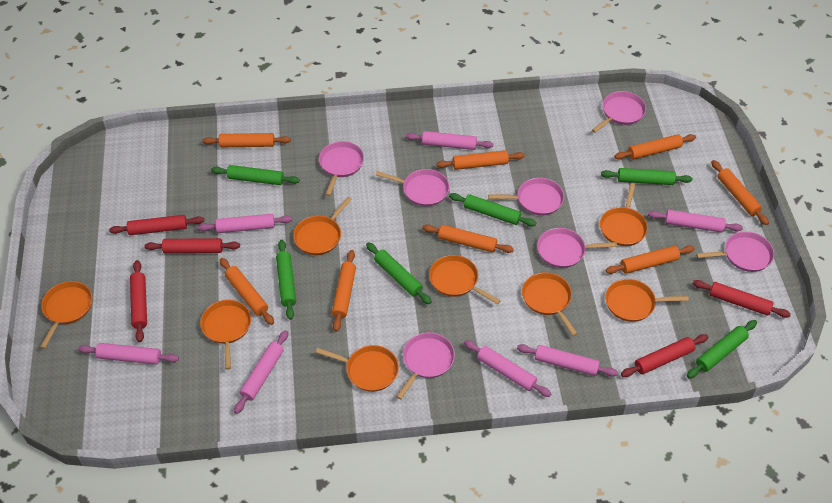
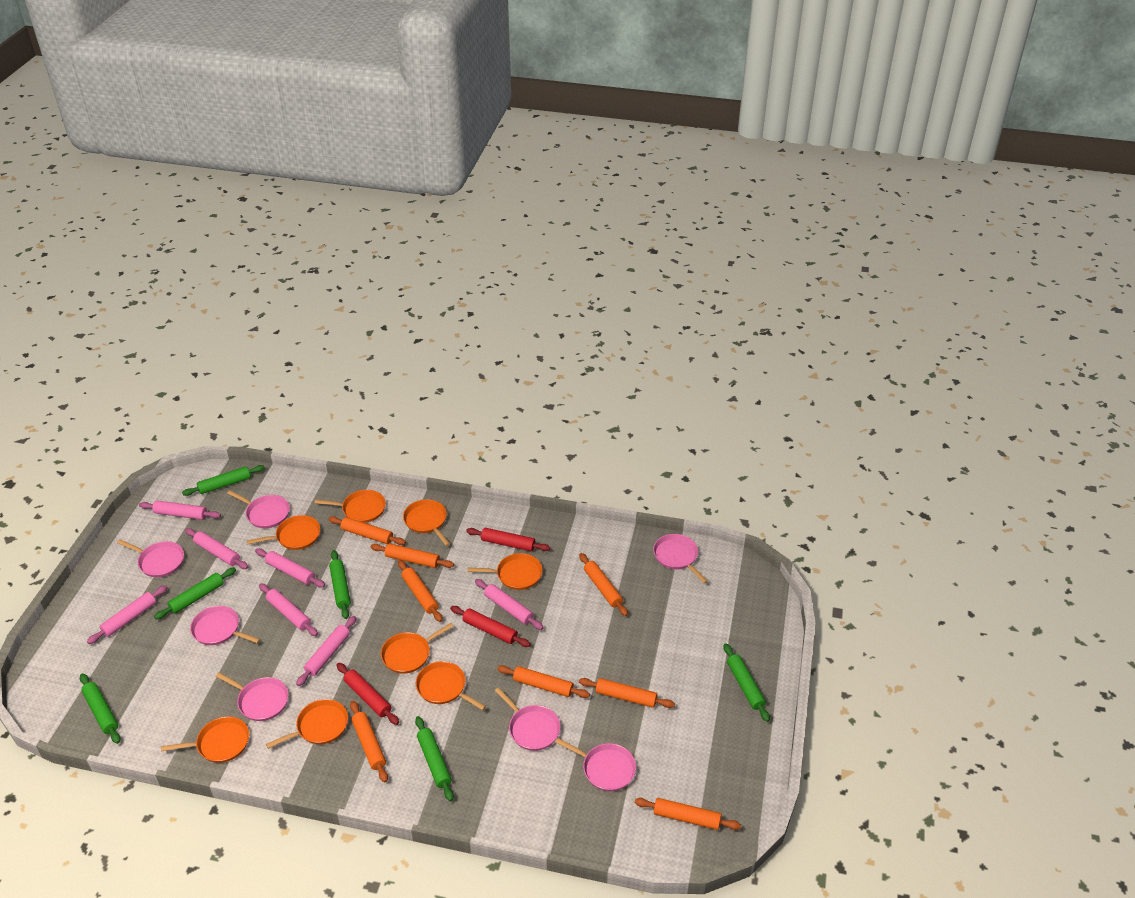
red rolling pin: [109,215,204,235] [130,260,147,342] [144,238,240,253] [621,334,708,377] [693,280,791,318] = 5 -> [336,663,399,725] [450,606,531,647] [466,528,550,551] = 3

